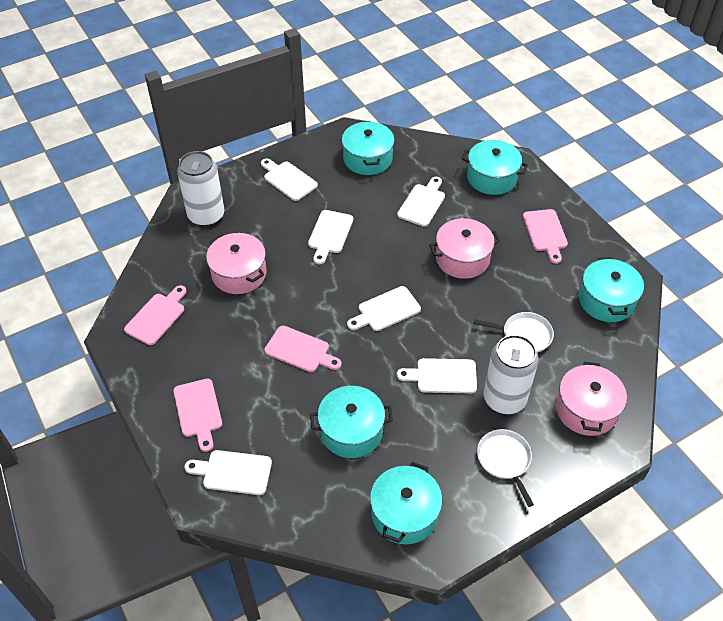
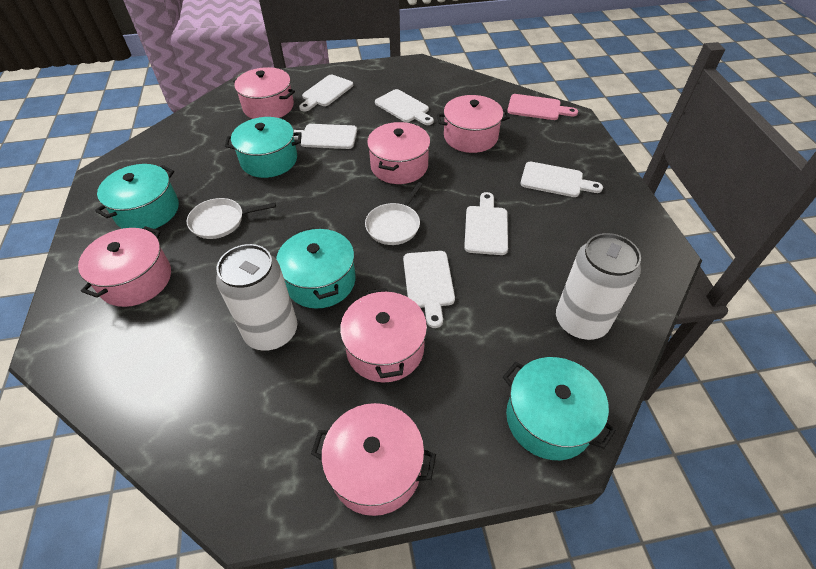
pink cutting board: [124,285,187,345] [173,379,222,452] [264,326,342,372] [523,209,568,264] = 4 -> [507,94,578,120] = 1
pink pot: [206,233,266,294] [429,218,500,279] [556,362,627,436] = 3 -> [78,226,171,307] [233,67,295,119] [311,403,436,516] [340,288,427,383] [367,122,430,184] [437,95,510,153] = 6
turquoise pot: [310,386,393,458] [342,121,395,175] [370,462,442,544] [462,140,528,195] [579,257,644,322] = 5 -> [95,164,179,229] [225,117,302,178] [276,227,356,309] [503,357,616,460] = 4

